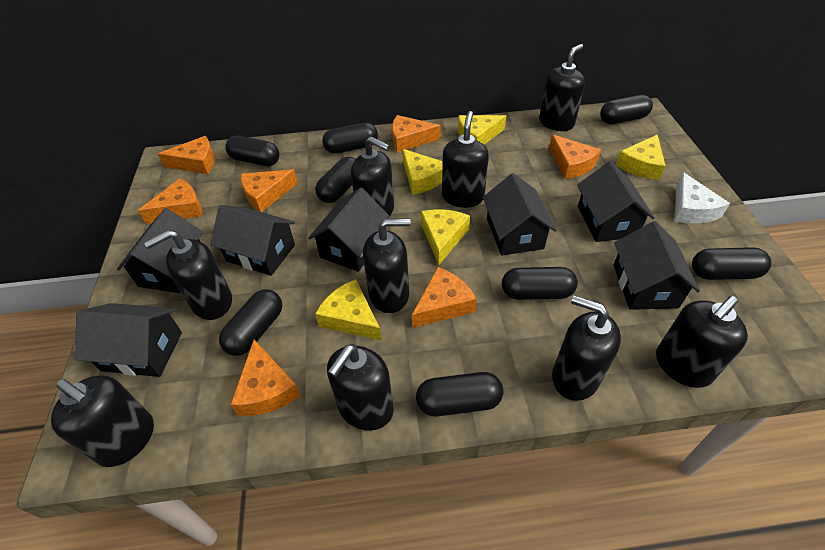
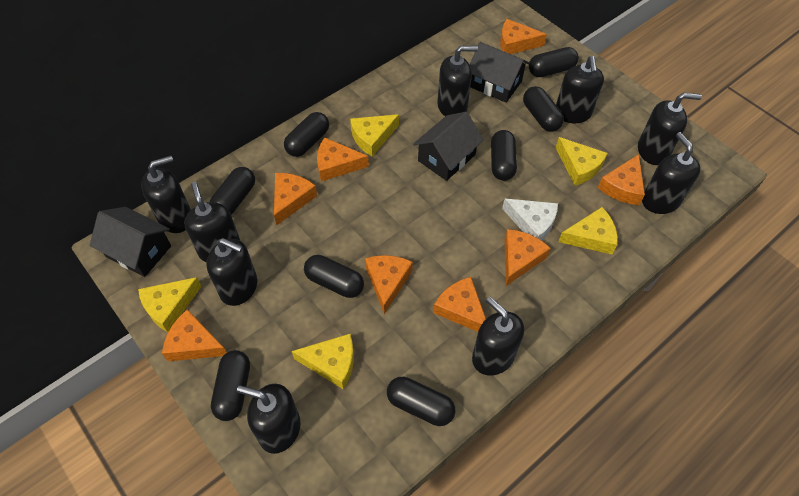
black house: [75,303,182,377] [117,208,203,293] [210,205,295,276] [308,188,389,272] [483,173,556,255] [577,161,655,242] [613,221,700,310] = 7 -> [90,207,171,277] [413,112,484,181] [470,42,530,103] = 3
orange cheese: [138,178,202,224] [158,136,215,174] [230,340,301,416] [241,169,298,212] [392,115,441,153] [412,267,477,328] [549,134,601,179] = 7 -> [162,309,227,361] [274,173,317,225] [317,137,369,182] [365,255,413,314] [433,277,486,332] [500,19,547,54] [505,229,551,286] [598,154,645,205] = 8

